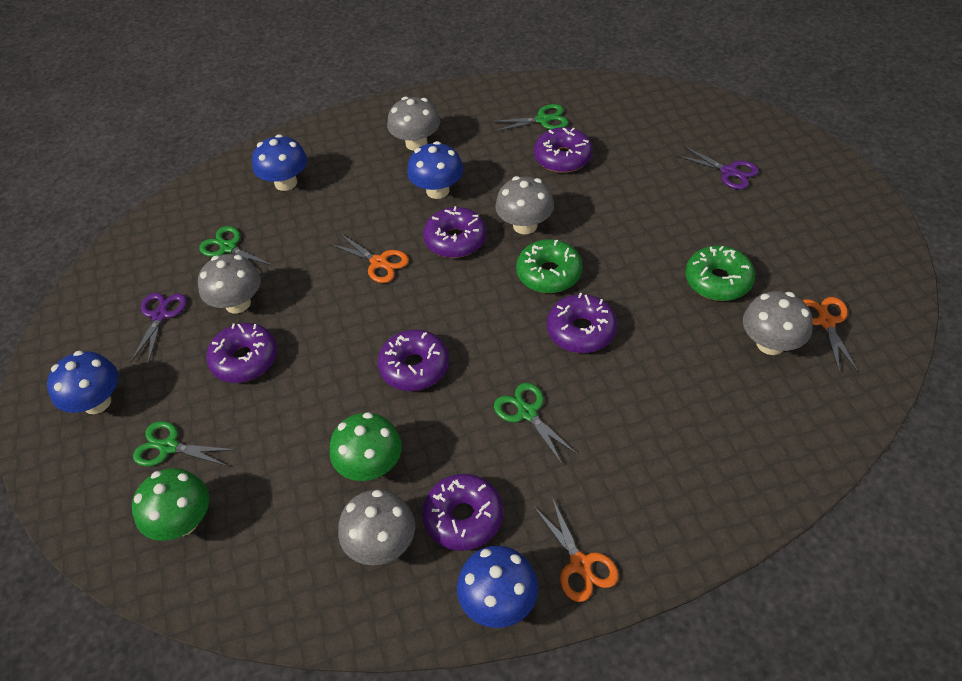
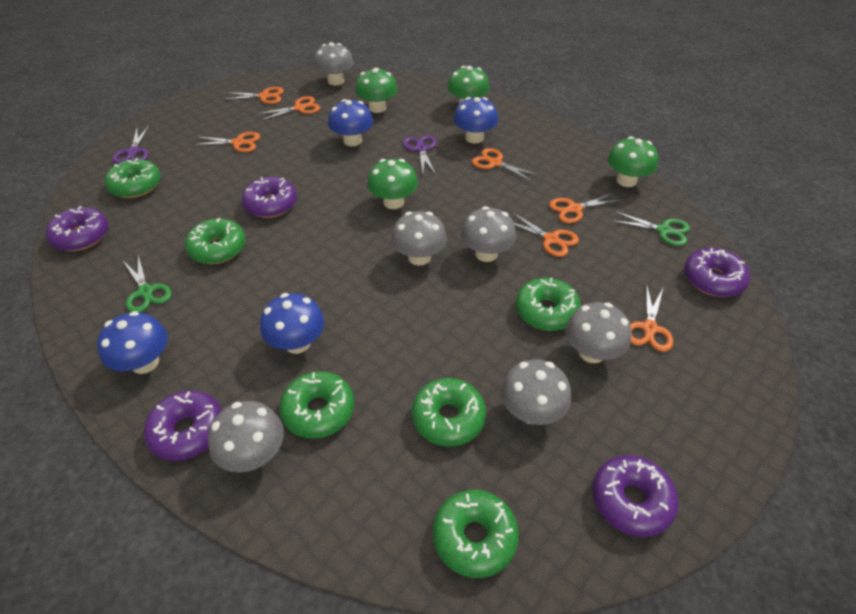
green donut: [516,239,583,293] [685,246,755,301] = 2 -> [105,158,161,198] [185,218,246,264] [280,371,354,439] [412,378,486,446] [433,490,519,578] [516,278,581,331] = 6
green mushroom: [132,468,209,541] [330,412,402,481] = 2 -> [355,68,397,113] [367,159,418,209] [447,66,489,104] [608,136,658,187] = 4
green scissors: [133,421,236,466] [199,226,274,275] [491,104,569,132] [494,383,578,464] = 4 -> [123,255,172,313] [611,211,690,246] = 2
grey mushroom: [198,254,261,313] [338,489,415,565] [387,96,440,151] [495,176,554,234] [743,291,813,355] = 5 -> [208,401,284,473] [314,42,354,86] [391,211,447,266] [461,206,516,262] [501,359,571,425] [565,302,631,363] = 6
orange scissors: [330,234,409,283] [534,497,619,602] [803,297,858,374] = 3 -> [193,132,260,152] [223,87,284,104] [257,96,320,121] [472,148,539,181] [512,212,579,257] [549,193,622,223] [630,284,674,352] = 7
purple donut: [206,323,277,383] [378,330,449,391] [422,474,503,551] [423,206,487,258] [534,127,593,173] [547,293,617,353] = 6 -> [46,206,109,251] [144,390,222,461] [242,177,297,218] [592,455,679,537] [684,248,750,297] = 5

